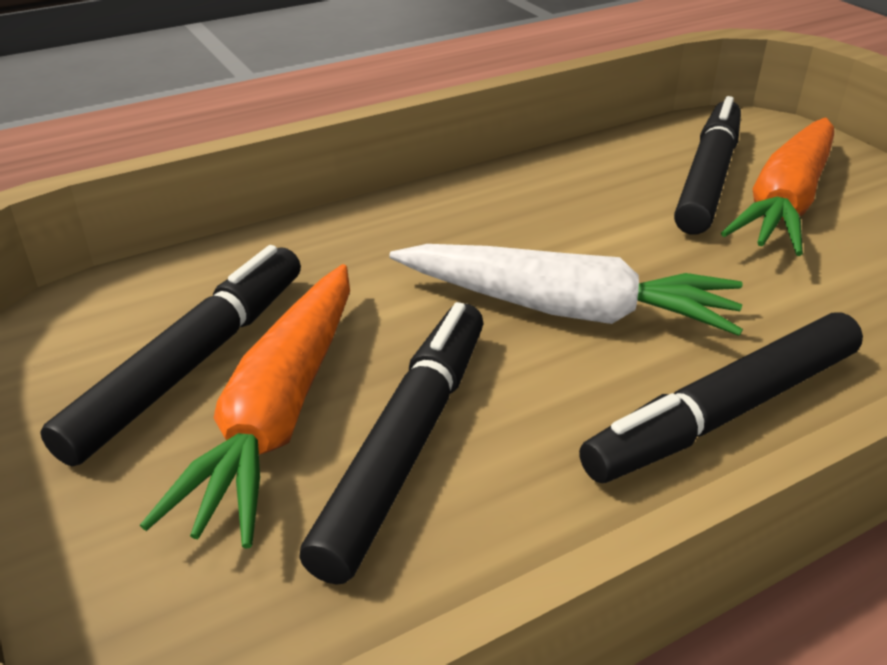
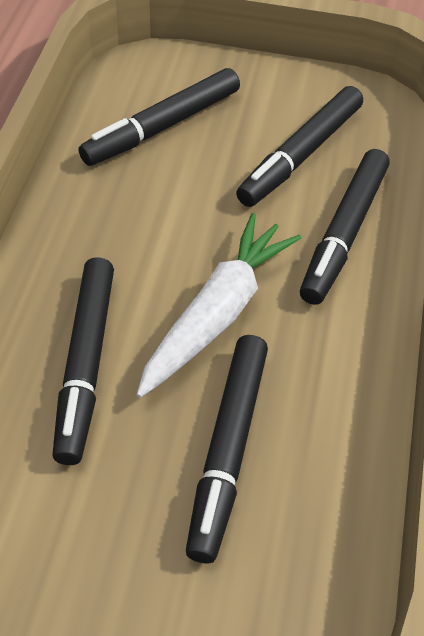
black marker: [40,245,301,466] [299,302,483,585] [579,312,863,483] [674,96,741,235] = 4 -> [52,257,114,465] [78,68,240,166] [186,335,268,563] [236,86,363,207] [300,149,390,305] = 5
orange carrot: [140,264,350,549] [721,118,834,256] = 2 -> none = 0

